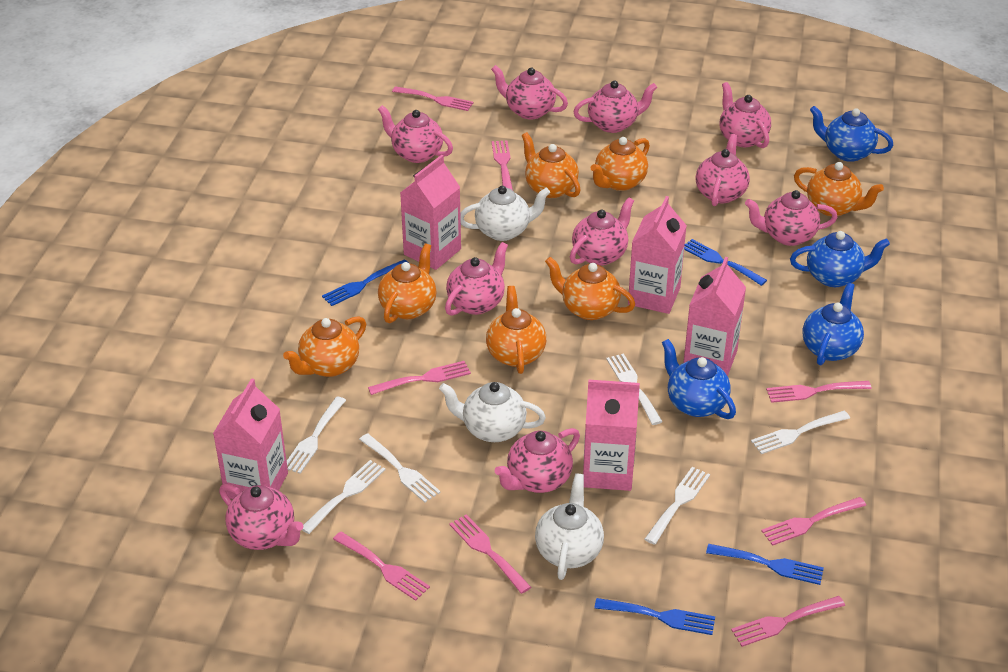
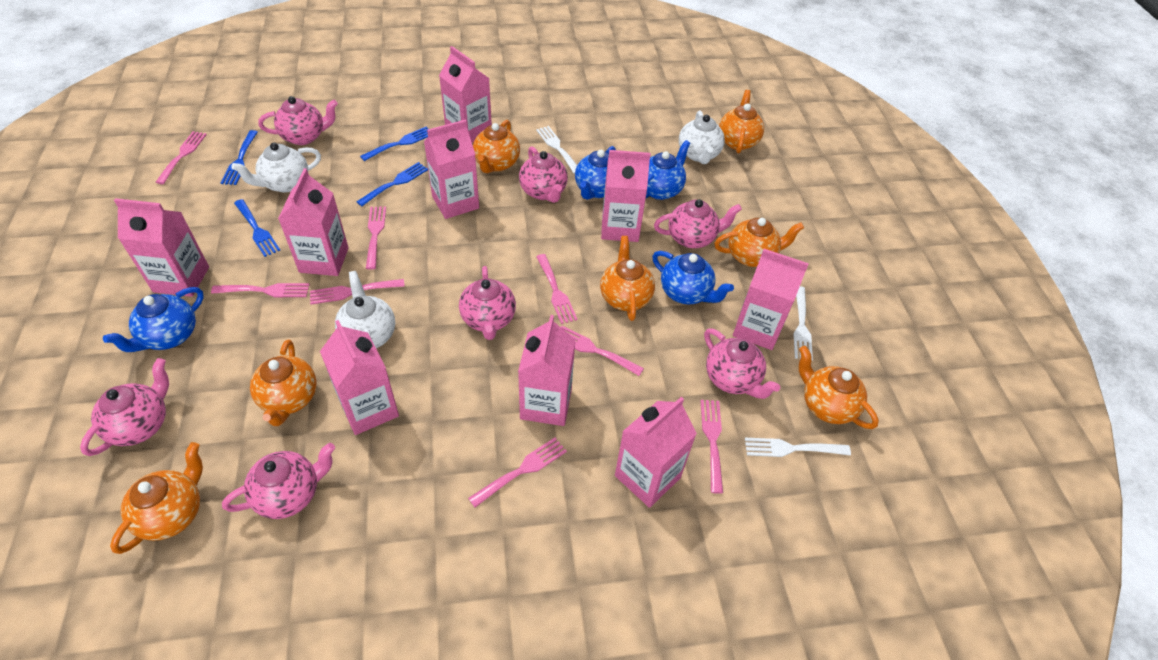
pink carton: [213,378,288,499] [400,155,461,270] [583,379,640,491] [628,196,687,314] [683,257,746,376] = 5 -> [114,198,209,297] [278,168,349,276] [320,320,399,435] [424,120,479,219] [439,46,492,143] [518,315,575,426] [601,150,651,242] [615,397,697,508] [733,249,809,350] = 9
pink teapot: [219,484,303,550] [378,105,453,163] [445,242,508,316] [491,65,568,120] [494,428,580,493] [570,197,634,266] [573,81,657,133] [696,134,750,206] [720,82,771,148] [745,190,838,246] = 10 -> [80,358,169,456] [222,443,335,519] [258,96,338,145] [459,266,516,340] [519,146,568,203] [654,199,742,248] [704,328,780,399] = 7
white fork: [287,396,346,474] [302,460,386,534] [359,433,441,503] [606,353,663,425] [645,467,710,545] [751,411,850,454] = 6 -> [536,126,577,174] [745,438,851,457] [793,286,813,361] = 3

